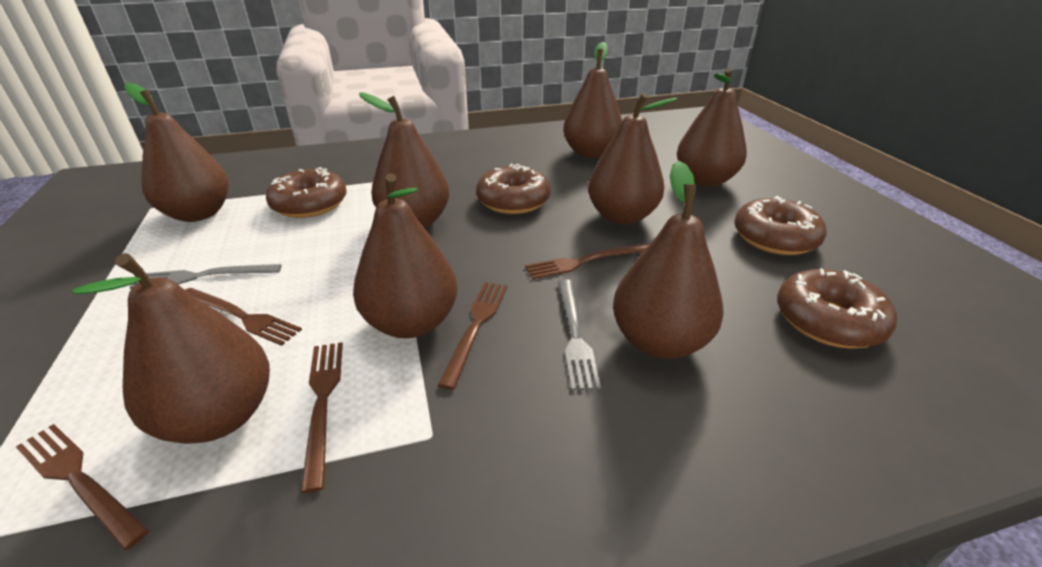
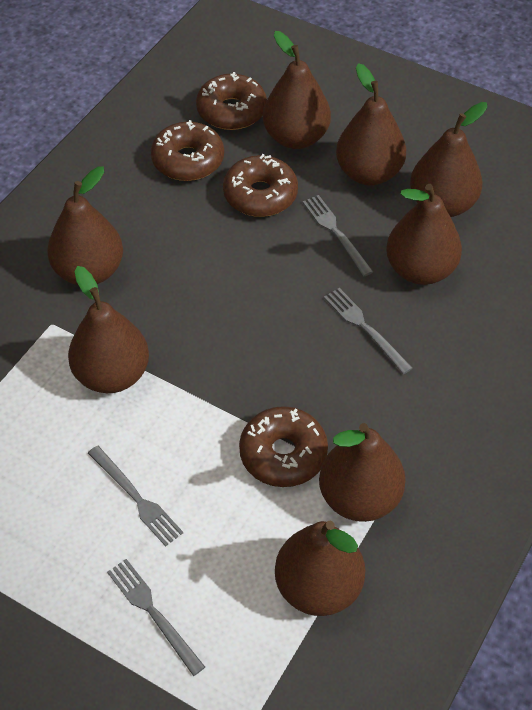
brown fork: [16,424,149,550] [185,288,302,346] [301,342,343,493] [438,282,507,390] [525,243,648,279] = 5 -> none = 0
grey fork: [129,264,281,289] [558,279,601,390] = 2 -> [88,446,183,547] [107,559,205,676] [303,195,373,276] [324,288,412,374] = 4

